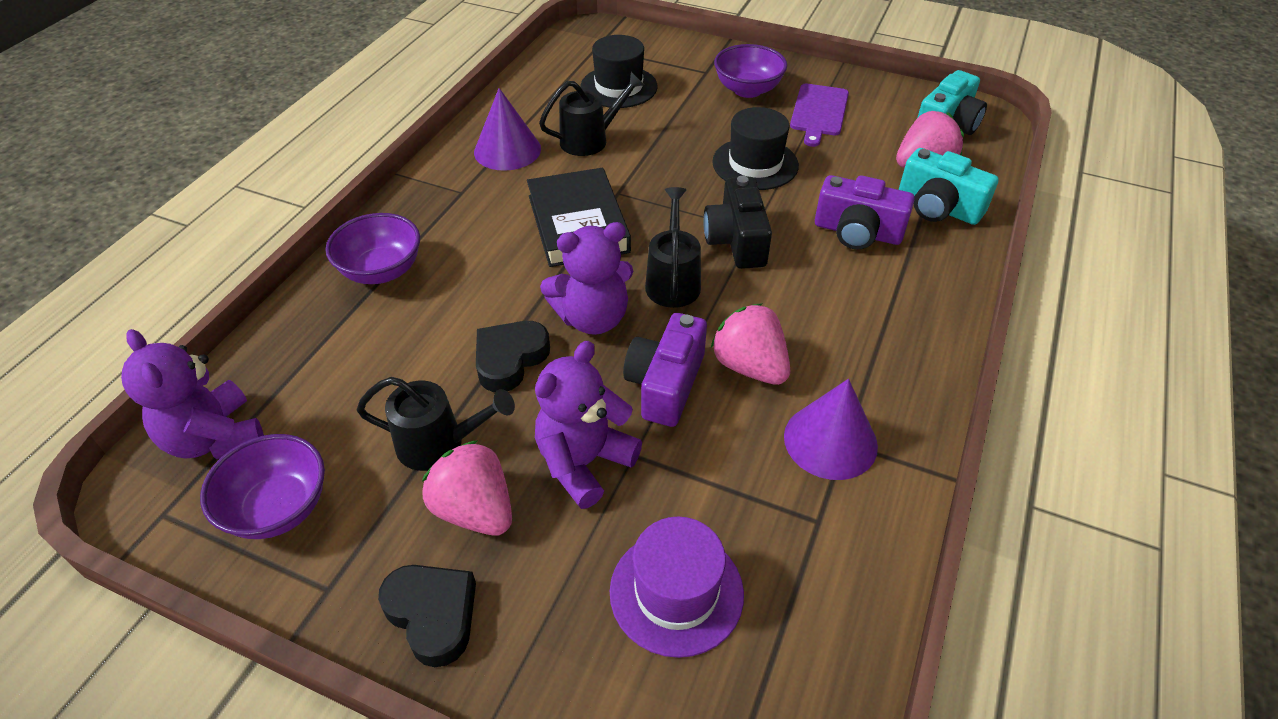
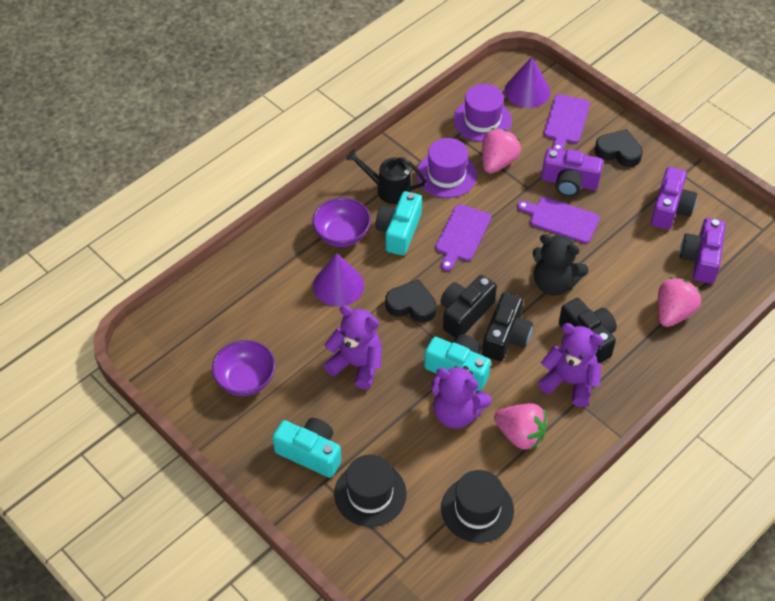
black book: [527,168,631,267] = 1 -> none = 0
black camera: [703,176,772,269] = 1 -> [440,275,497,338] [482,292,533,361] [559,298,617,363] = 3
black teddy bear: none = 0 -> [533,234,589,296] = 1
black watering can: [356,377,515,471] [539,72,644,156] [645,187,701,308] = 3 -> [346,149,426,204] = 1
purple bowl: [200,434,325,539] [325,213,420,284] [714,44,787,98] = 3 -> [212,340,275,396] [312,197,371,247] = 2
purple camera: [623,313,707,427] [815,175,915,250] = 2 -> [541,148,603,197] [651,167,697,230] [680,218,726,284] = 3
purple cutting board: [790,83,849,147] = 1 -> [435,204,491,271] [517,197,600,244] [544,94,590,151] = 3
purple hat: [610,517,744,658] = 1 -> [417,138,477,198] [453,84,512,142] = 2
turquoise camera: [899,148,999,225] [917,70,987,135] = 2 -> [272,418,341,478] [375,191,422,256] [424,334,491,391] = 3

